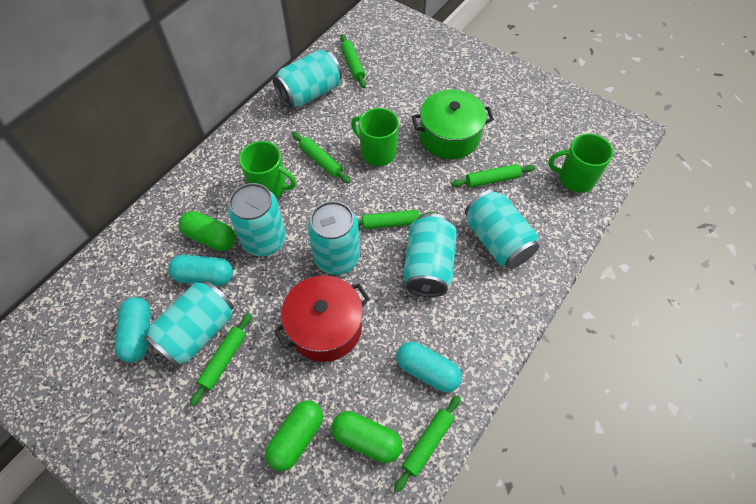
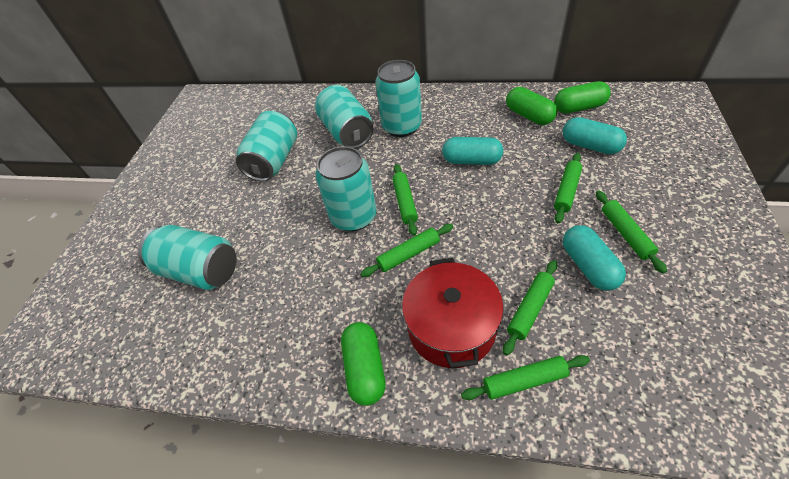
green mug: [239,141,296,198] [351,108,399,166] [548,134,613,193] = 3 -> none = 0
green pot: [412,89,494,159] = 1 -> none = 0
turquoise can: [144,281,234,367] [228,183,286,256] [273,49,342,108] [307,201,360,274] [403,213,457,297] [465,189,539,269] = 6 -> [138,225,237,290] [236,110,297,182] [315,85,373,149] [316,146,376,231] [375,60,422,137] = 5

